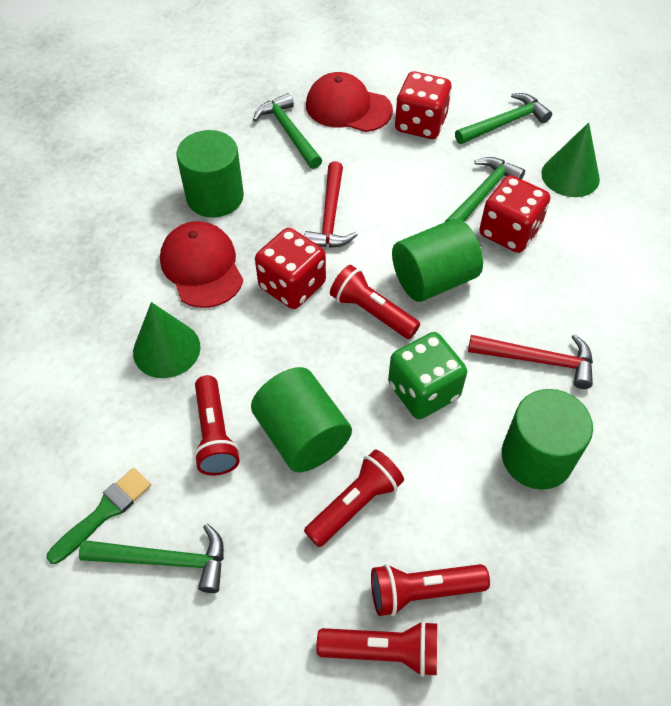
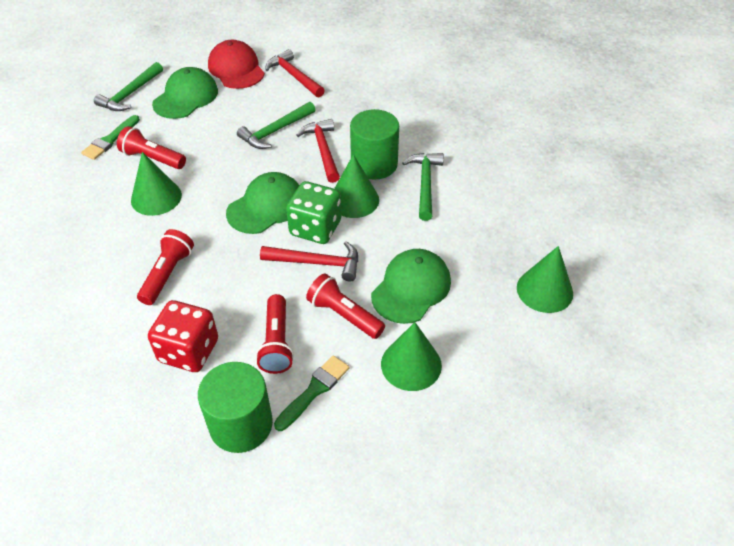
green brush: [47,468,151,564] = 1 -> [81,115,140,160] [274,355,349,431] = 2
green cap: none = 0 -> [152,67,218,119] [226,172,299,234] [371,249,451,324] = 3
green cone: [133,302,201,378] [541,122,600,197] = 2 -> [131,152,182,216] [334,154,379,218] [381,322,442,391] [517,246,573,313] = 4
green cylinder: [176,130,244,218] [251,367,352,472] [392,219,483,302] [502,389,593,490] = 4 -> [198,362,273,453] [350,109,399,180] = 2
green hammer: [79,524,224,593] [253,93,322,169] [445,157,525,222] [455,93,552,144] = 4 -> [94,62,163,111] [237,102,316,149] [402,153,444,221] = 3
red cap: [160,221,243,308] [306,72,393,132] = 2 -> [208,40,265,89] = 1
red dice: [255,228,326,309] [395,71,451,139] [479,175,550,253] = 3 -> [148,300,218,372] = 1
red flashlight: [194,375,240,476] [304,449,404,547] [317,621,437,677] [330,265,420,339] [371,564,490,616] = 5 -> [117,126,186,169] [137,229,194,305] [256,294,294,374] [306,273,385,339] = 4
red hammer: [304,161,358,248] [468,334,593,389] = 2 -> [260,241,358,282] [265,49,325,98] [296,119,340,183] = 3

